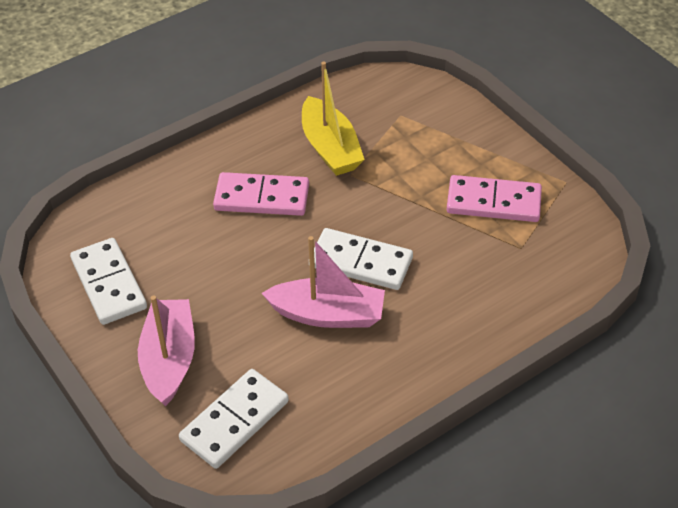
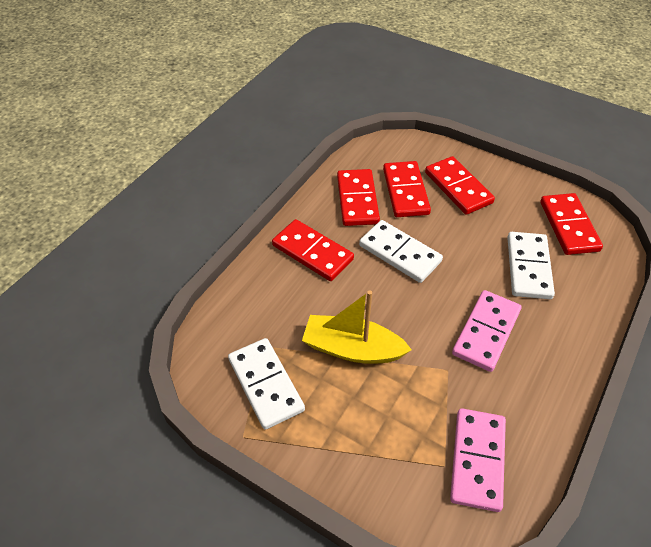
pink boat: [138,295,195,406] [262,236,385,328] = 2 -> none = 0
red domino: none = 0 -> [272,219,354,281] [337,169,380,226] [383,161,431,217] [425,156,495,215] [540,193,603,255] = 5

